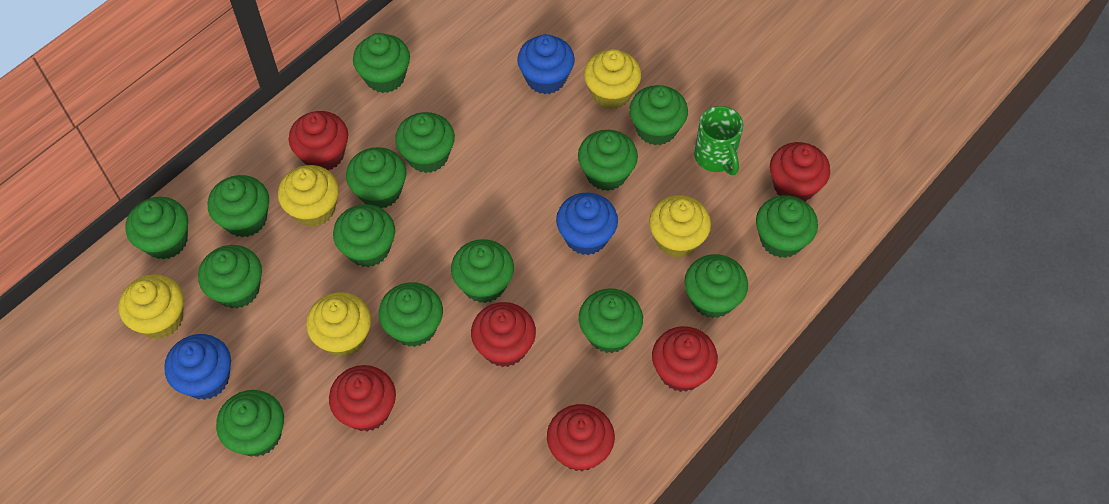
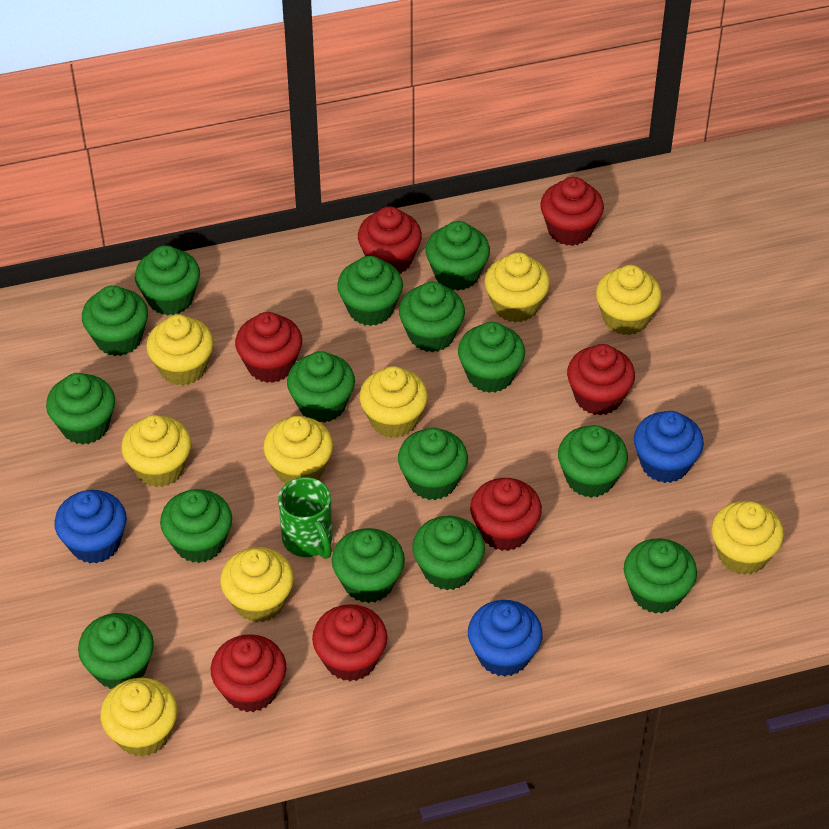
red cupcake: [289,111,348,170] [329,365,396,431] [471,302,536,367] [547,404,615,471] [652,326,718,392] [770,142,830,202] = 6 -> [211,634,287,712] [235,312,302,383] [312,604,387,681] [358,206,422,274] [470,478,542,551] [540,177,604,246] [567,344,635,416] = 7
yellow cupcake: [118,274,184,339] [278,165,339,227] [306,292,371,357] [584,49,641,109] [649,195,711,258] = 5 -> [100,678,178,757] [121,415,191,487] [146,314,214,386] [220,547,294,623] [263,416,333,484] [359,366,428,438] [484,252,550,322] [596,265,662,335] [712,501,784,575] = 9

